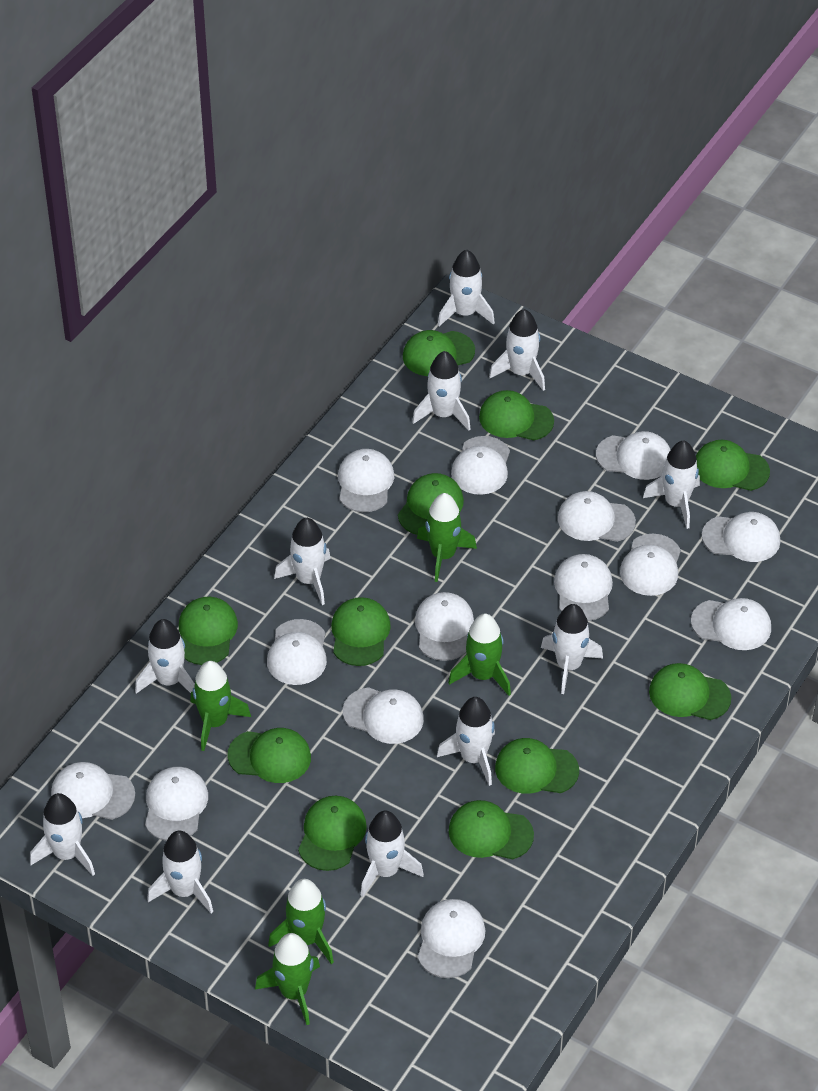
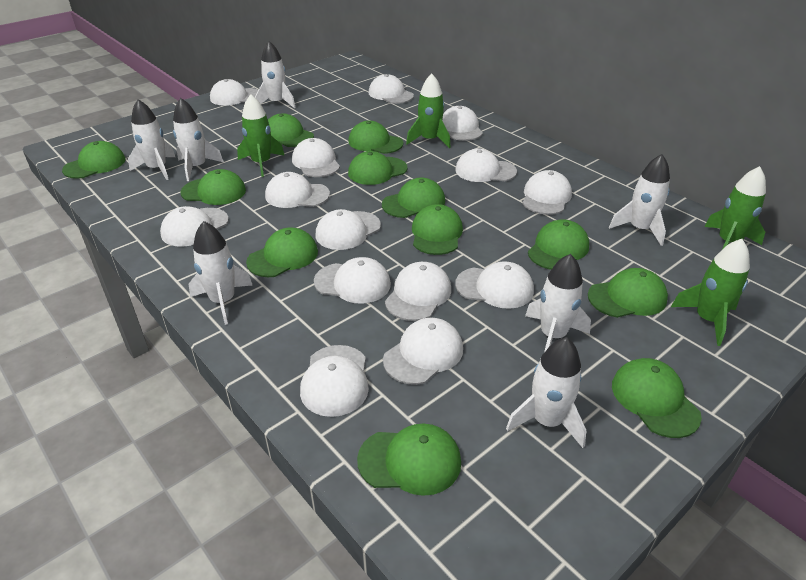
green cap: [179,597,238,665] [227,728,311,783] [298,796,367,871] [331,597,391,666] [398,473,464,535] [403,330,475,376] [449,800,534,860] [479,390,554,440] [495,738,579,794] [649,663,731,720] [696,440,770,491] = 11 -> [62,141,126,179] [180,169,246,205] [246,227,318,277] [268,113,314,147] [348,121,403,154] [348,151,408,185] [357,423,461,496] [382,177,445,218] [412,204,463,255] [528,219,589,270] [588,268,668,318] [612,358,702,438] = 12
green rocket: [190,661,251,751] [255,933,320,1025] [268,879,334,964] [417,493,477,582] [448,614,511,696] = 5 -> [237,94,285,177] [406,74,451,148] [671,239,750,346] [704,166,766,249] = 4
white rocket: [30,793,95,876] [135,619,195,693] [147,830,213,914] [274,518,331,605] [360,811,424,897] [412,351,471,430] [437,697,495,786] [438,249,495,326] [489,309,545,391] [541,604,603,694] [643,440,700,529] = 11 -> [128,99,175,180] [173,98,224,181] [189,221,253,325] [255,41,296,108] [506,337,587,448] [525,254,591,352] [609,154,670,246] = 7

